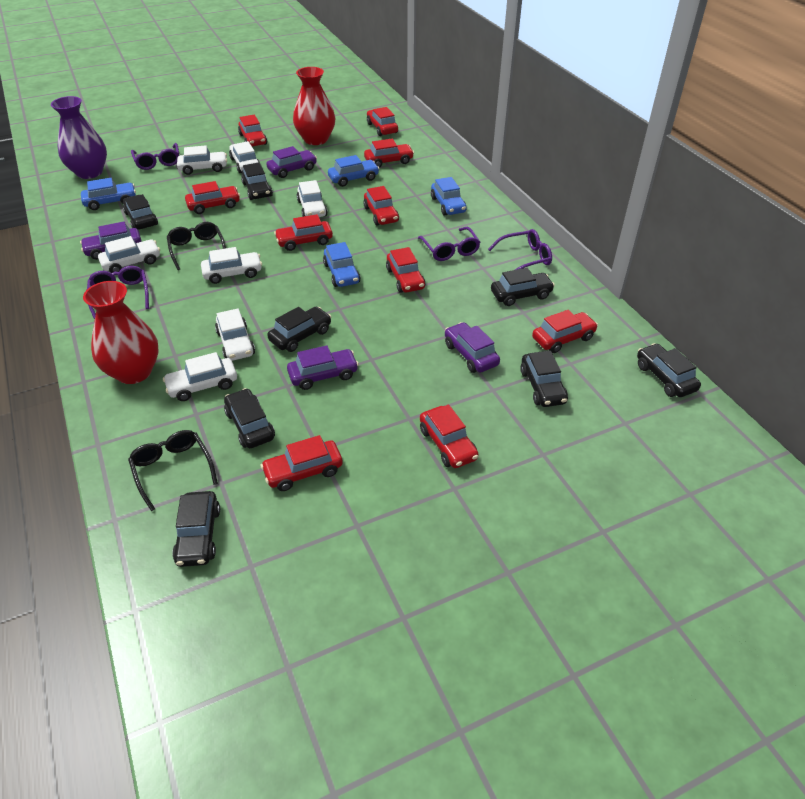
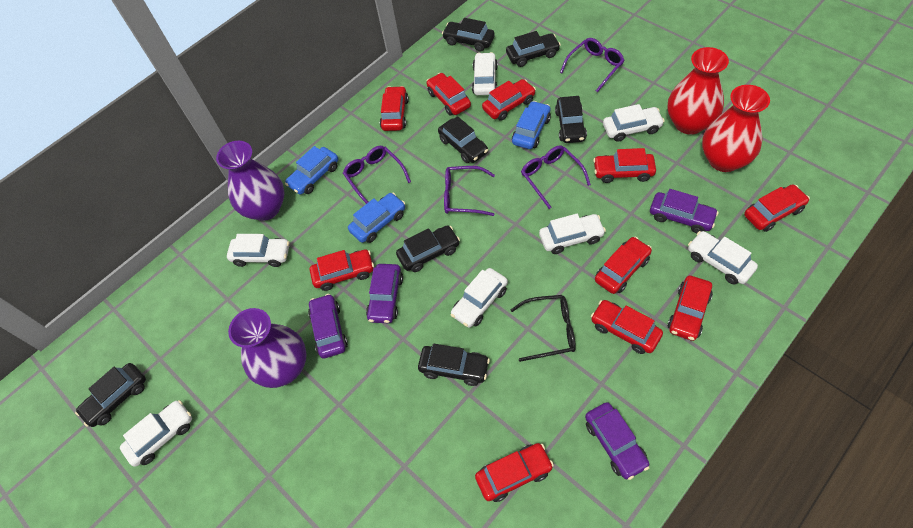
black car: [123,194,158,229] [172,491,220,567] [224,388,275,448] [241,162,273,200] [267,307,331,352] [491,268,555,306] [520,351,568,407] [637,343,701,397] = 8 -> [75,363,146,427] [396,225,460,272] [418,344,490,386] [438,116,488,163] [442,18,495,51] [506,31,561,67] [555,96,587,143] = 7
black glasses: [128,430,218,512] [167,222,226,270] = 2 -> [510,295,576,362] = 1
blue car: [81,178,136,210] [323,242,360,287] [328,155,380,187] [431,177,466,216] = 4 -> [285,146,338,195] [348,193,405,243] [512,101,551,149] = 3
purple vase: [51,96,107,179] = 1 -> [216,141,285,221] [228,308,306,388] = 2

